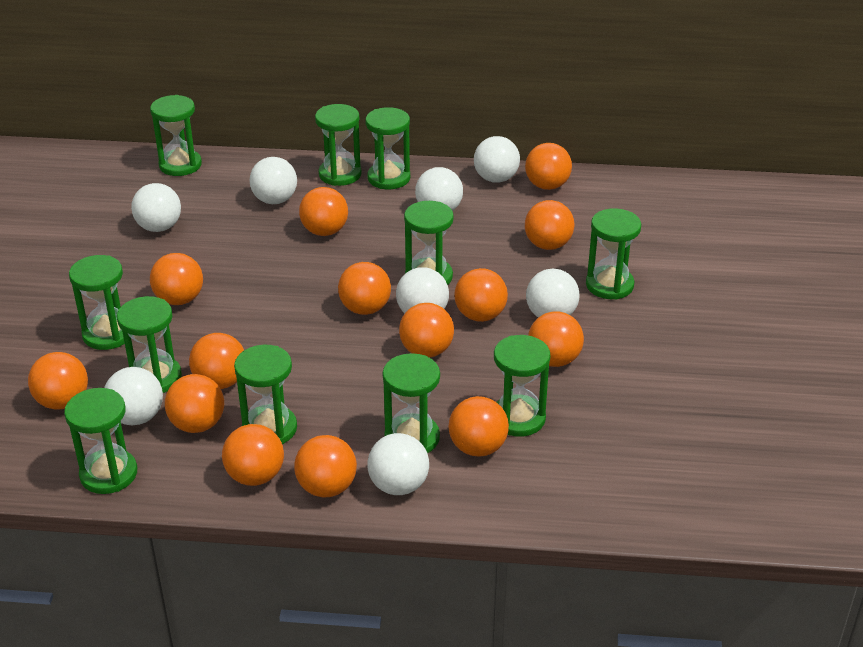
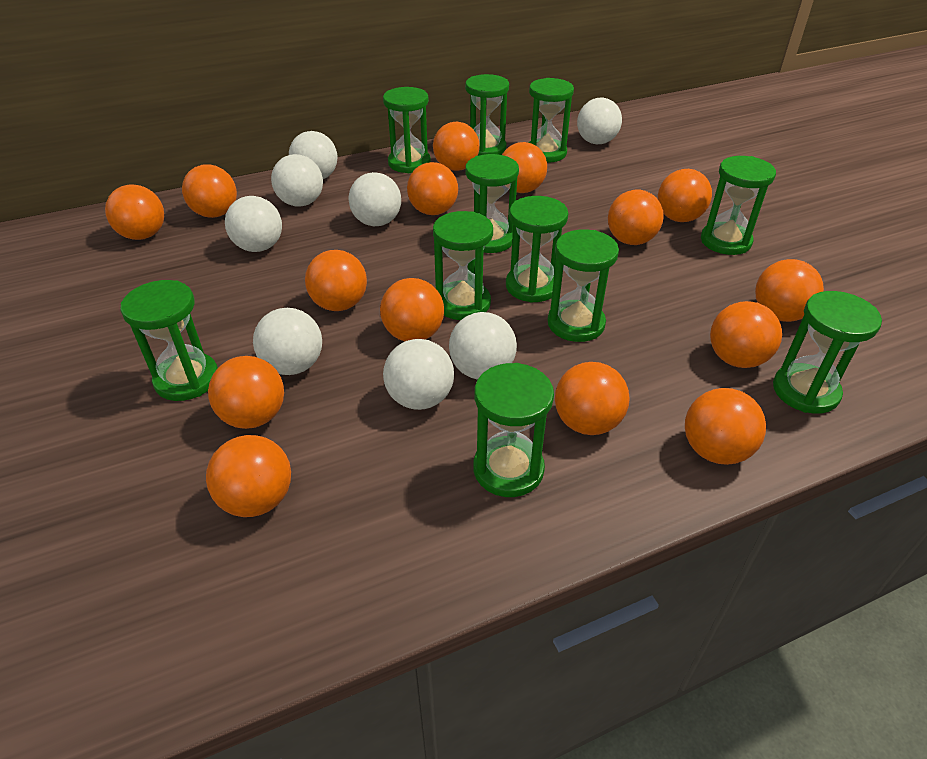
orange ball: [28,352,88,410] [150,253,203,305] [165,374,224,433] [189,333,244,389] [222,424,284,486] [294,435,357,498] [299,187,348,236] [338,262,391,315] [399,303,454,358] [449,396,509,457] [454,268,508,322] [525,143,572,190] [525,200,575,250] [528,311,584,367] = 14 -> [105,185,164,240] [182,165,237,218] [206,435,291,517] [208,356,284,429] [305,250,367,311] [380,278,444,341] [407,162,458,215] [433,122,480,171] [502,142,547,193] [555,362,630,435] [608,190,664,245] [658,169,712,222] [685,388,766,465] [710,301,782,368] [755,259,824,322] = 15

